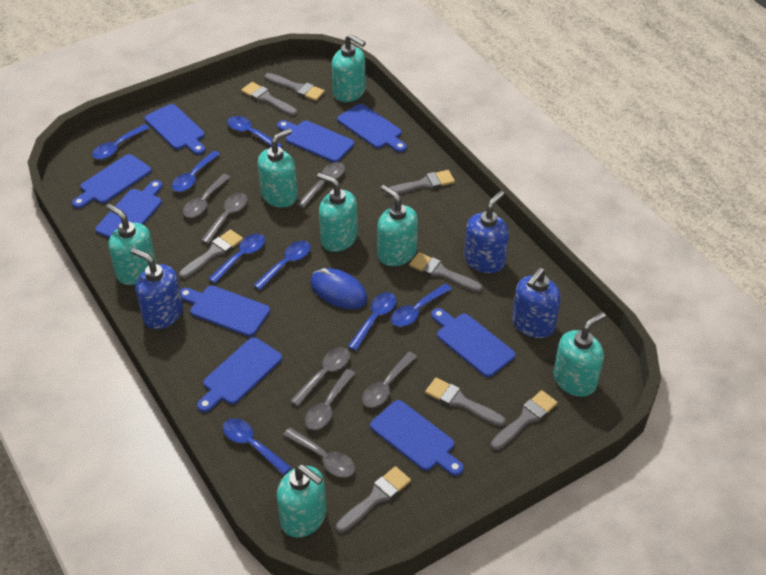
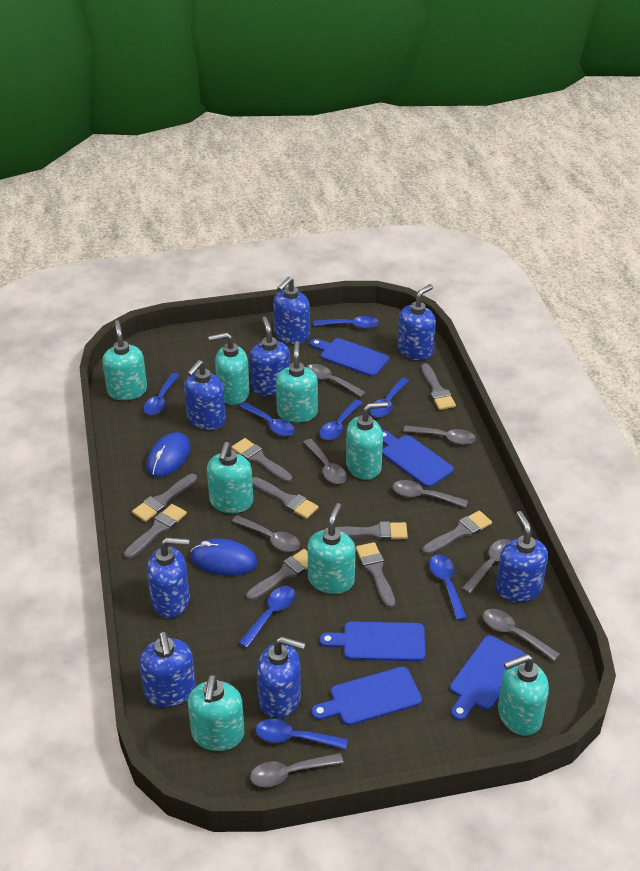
blue cutting board: [72,154,151,209] [95,180,163,238] [145,104,205,155] [180,286,270,337] [197,337,282,412] [277,120,354,162] [337,104,407,152] [370,400,464,476] [431,308,515,377] = 9 -> [310,338,389,377] [311,667,422,726] [319,621,426,662] [382,430,454,487] [450,635,525,721] = 5
blue mouse: [311,268,367,309] = 1 -> [146,432,191,477] [190,539,257,576] = 2
blue soap dispenser: [131,248,183,329] [464,191,509,273] [512,268,561,338] = 3 -> [139,632,196,707] [147,537,190,618] [184,360,226,430] [250,316,290,396] [257,636,305,719] [273,277,310,344] [397,284,436,360] [496,511,548,602] = 8
grey brush: [179,229,243,279] [241,82,297,116] [265,73,325,101] [336,466,411,533] [384,170,455,196] [409,252,483,292] [425,377,506,427] [491,390,558,450] = 8 -> [124,504,187,559] [132,474,197,522] [232,438,292,482] [246,549,308,601] [252,477,319,519] [335,521,408,540] [356,542,395,608] [421,363,456,410] [422,511,492,555] = 9
grey spoon: [183,174,230,218] [201,193,248,244] [283,427,355,478] [290,347,350,406] [296,162,345,208] [305,369,355,430] [362,352,417,407] = 7 -> [232,515,300,552] [250,753,343,787] [303,439,347,484] [306,364,366,397] [393,480,468,508] [403,425,476,445] [462,539,511,594] [483,609,560,661] = 8
turquoise soap dispenser: [106,204,157,285] [257,128,298,208] [277,464,326,538] [317,173,358,252] [332,34,366,102] [377,185,418,266] [553,312,606,397] = 7 -> [102,320,147,400] [188,675,244,751] [207,442,253,513] [208,332,250,405] [276,341,318,423] [308,503,356,594] [346,401,388,480] [498,654,549,736] = 8

